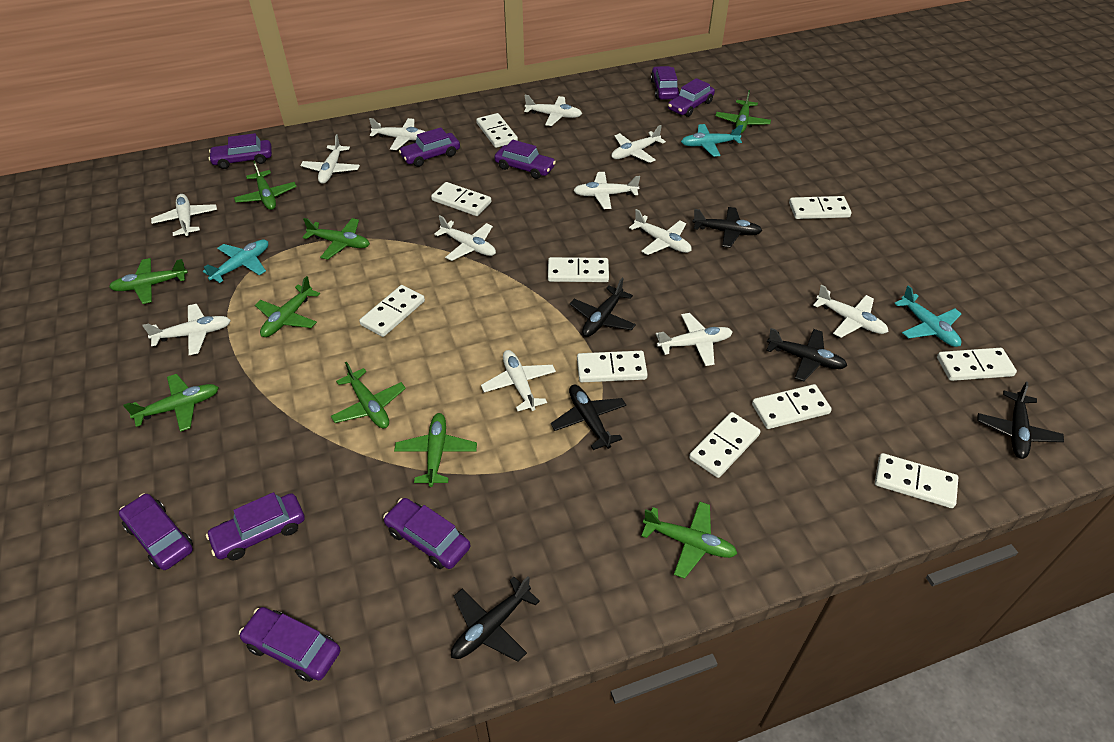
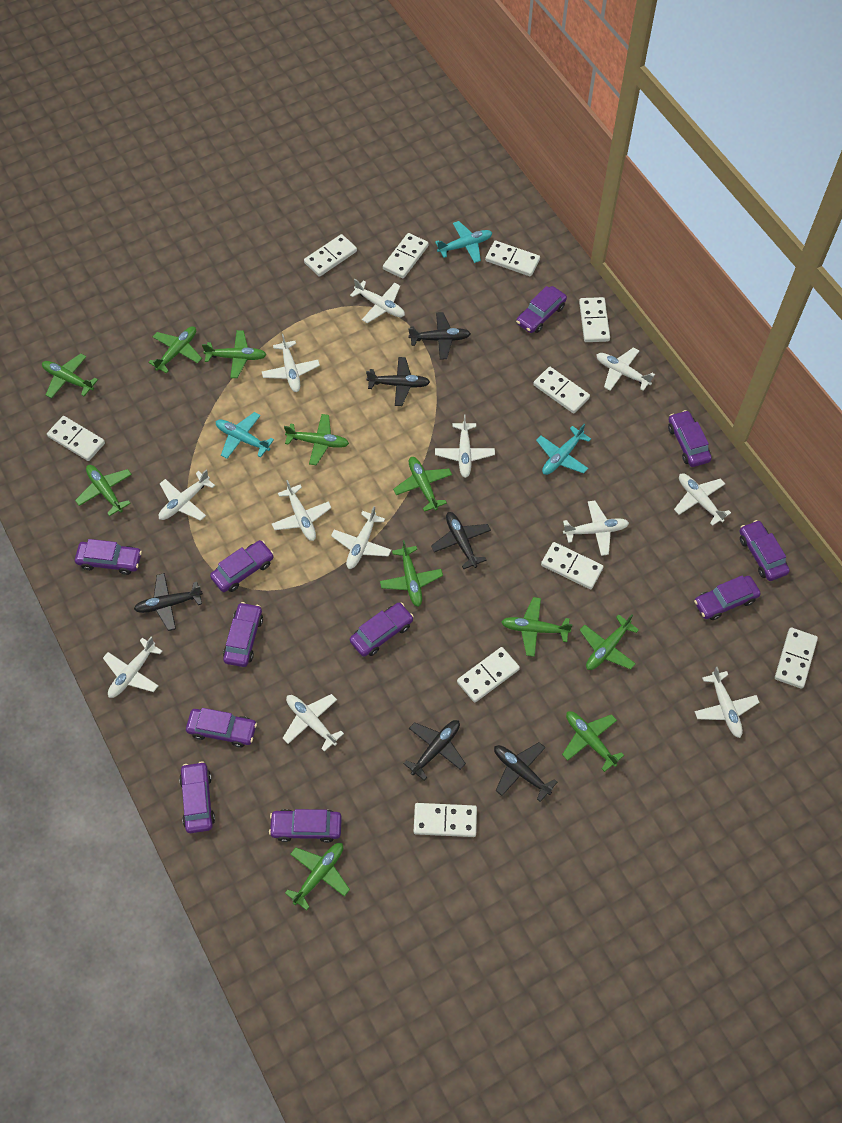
green plane: [109,258,188,304] [123,374,219,432] [234,161,297,210] [255,276,320,337] [302,218,370,260] [331,362,406,428] [394,413,477,487] [641,501,738,579] [715,90,771,133] = 9 -> [42,353,98,399] [75,465,132,516] [148,326,202,374] [202,330,267,378] [284,414,349,465] [285,843,350,910] [380,540,443,607] [393,457,452,512] [501,597,573,657] [562,711,624,772] [580,614,639,670] = 11
purple car: [119,493,193,570] [206,492,305,560] [209,133,272,169] [239,607,340,682] [383,498,470,569] [399,127,460,167] [494,140,556,179] [651,66,680,100] [668,78,715,117] = 9 -> [75,539,142,575] [179,761,215,833] [186,708,257,747] [210,540,274,592] [223,602,263,667] [269,809,342,843] [350,603,414,657] [516,286,567,333] [668,410,712,467] [694,575,761,620] [740,520,790,581] = 11

